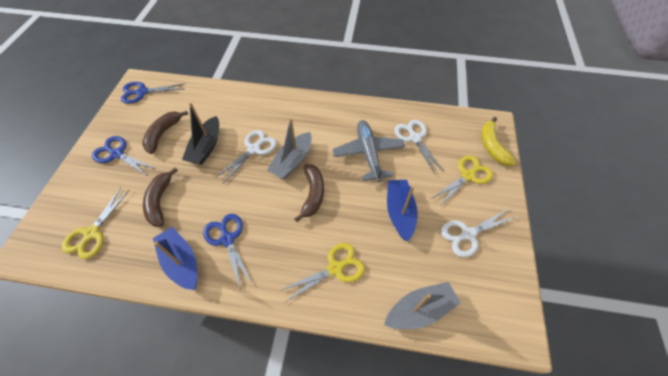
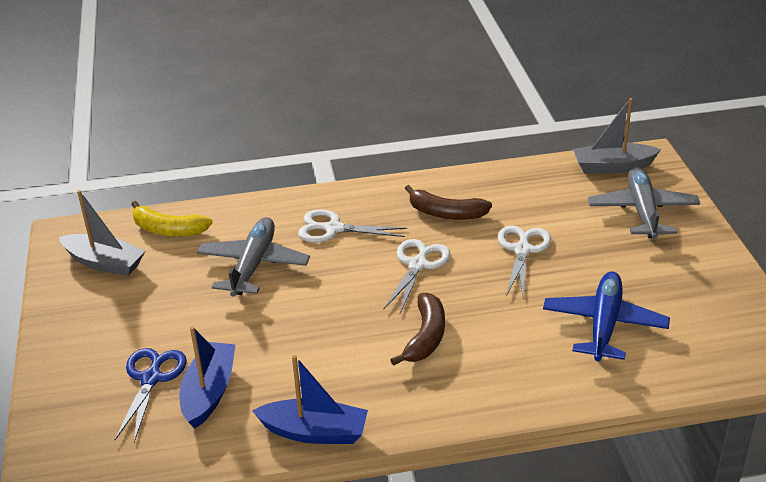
black boat: [182,103,219,165] = 1 -> none = 0
blue plane: none = 0 -> [543,272,670,361] = 1
blue scissors: [92,136,155,175] [121,82,186,104] [203,214,252,290] = 3 -> [115,348,187,442] = 1
brown banana: [142,111,188,154] [143,168,178,227] [294,164,324,222] = 3 -> [390,293,445,366] [405,185,492,220] = 2
grey plane: [332,120,405,182] = 1 -> [196,217,310,297] [588,166,700,239] = 2
yellow scissors: [62,187,130,259] [279,243,365,302] [431,155,493,207] = 3 -> none = 0

